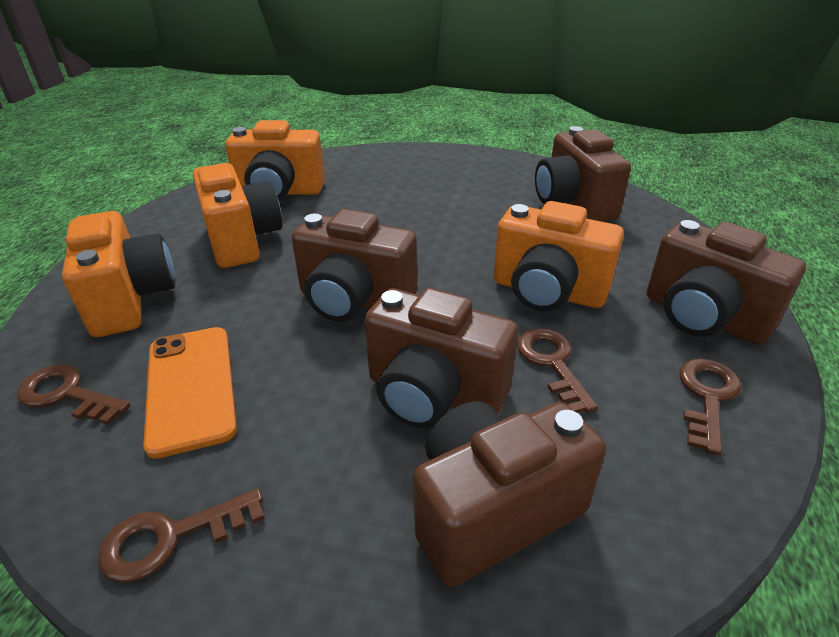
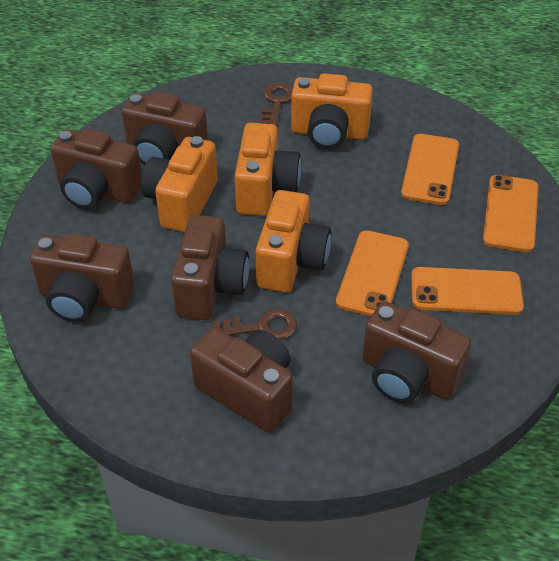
brown camera: [292,209,417,322] [364,288,518,429] [413,401,606,587] [535,126,631,222] [646,220,806,345] = 5 -> [30,233,134,322] [51,129,142,209] [122,92,208,165] [171,215,249,320] [190,328,293,433] [362,301,471,403] = 6
brown key: [17,364,131,425] [98,489,265,583] [517,328,598,413] [680,358,741,455] = 4 -> [213,308,297,340] [261,83,293,125] = 2
orange phone: [143,327,237,459] = 1 -> [336,230,409,316] [401,134,459,205] [411,267,524,315] [483,175,538,252] = 4

